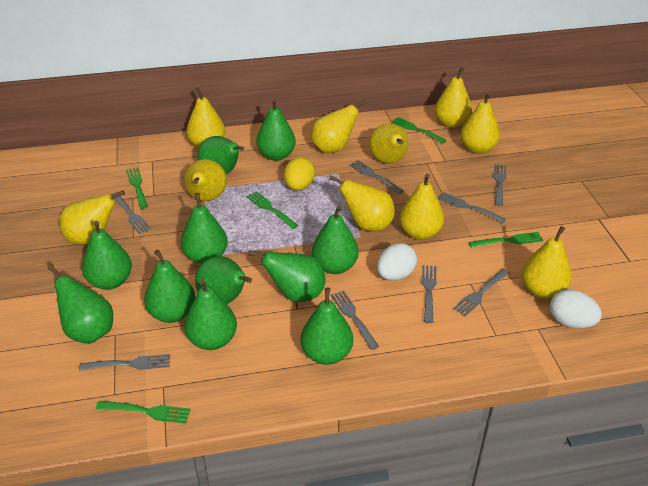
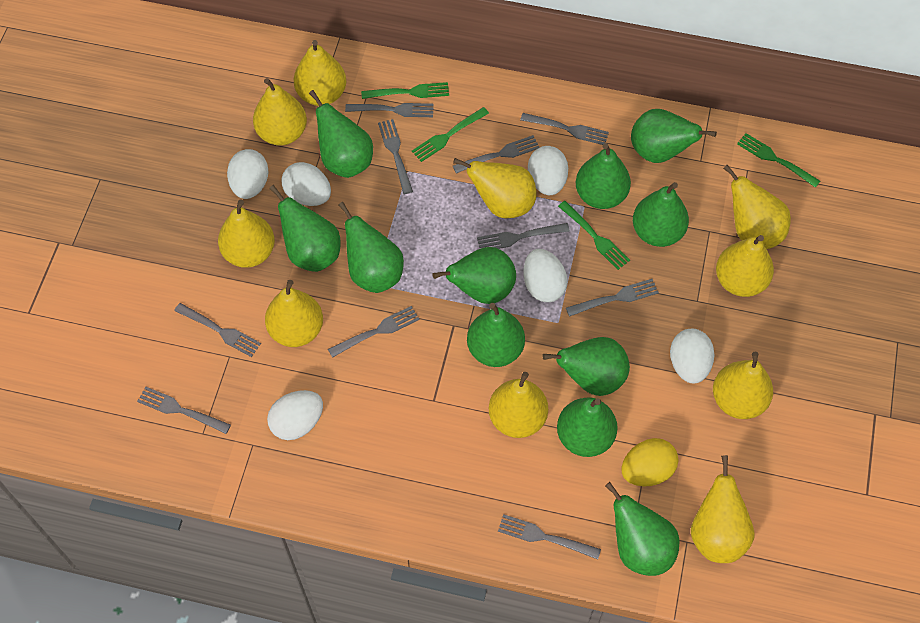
green fork: [96,401,191,424] [126,168,148,209] [246,191,299,229] [391,117,447,144] [469,232,544,248] = 5 -> [361,82,449,99] [412,107,489,162] [558,201,630,270] [737,133,820,188] = 4
grey fork: [79,354,170,371] [111,192,151,234] [331,291,379,350] [350,160,404,194] [422,265,436,323] [438,192,506,223] [453,268,510,316] [494,164,506,206] = 8 -> [137,387,231,434] [174,303,261,357] [328,306,419,358] [345,103,434,117] [378,119,413,194] [453,135,540,174] [477,223,570,249] [498,514,601,560] [520,113,609,145] [566,279,659,317] = 10
white egg: [377,243,417,281] [550,289,602,328] = 2 -> [227,149,269,199] [267,390,323,440] [282,162,331,206] [523,249,568,302] [528,146,568,195] [670,329,714,384] = 6

